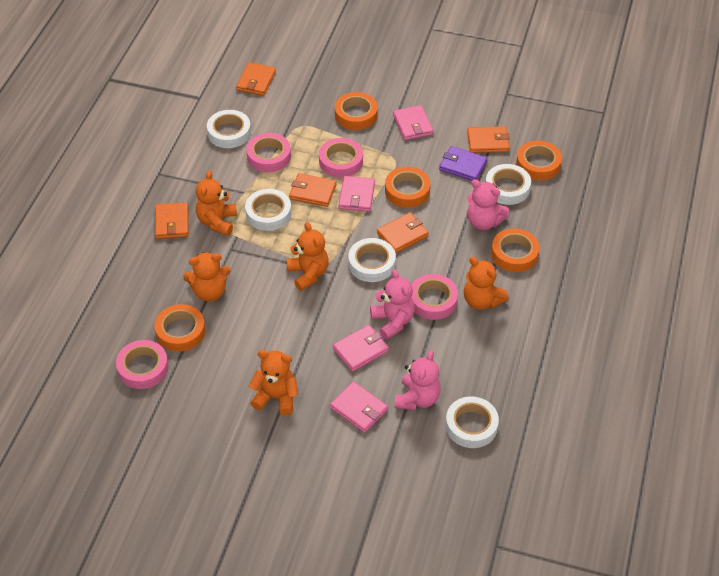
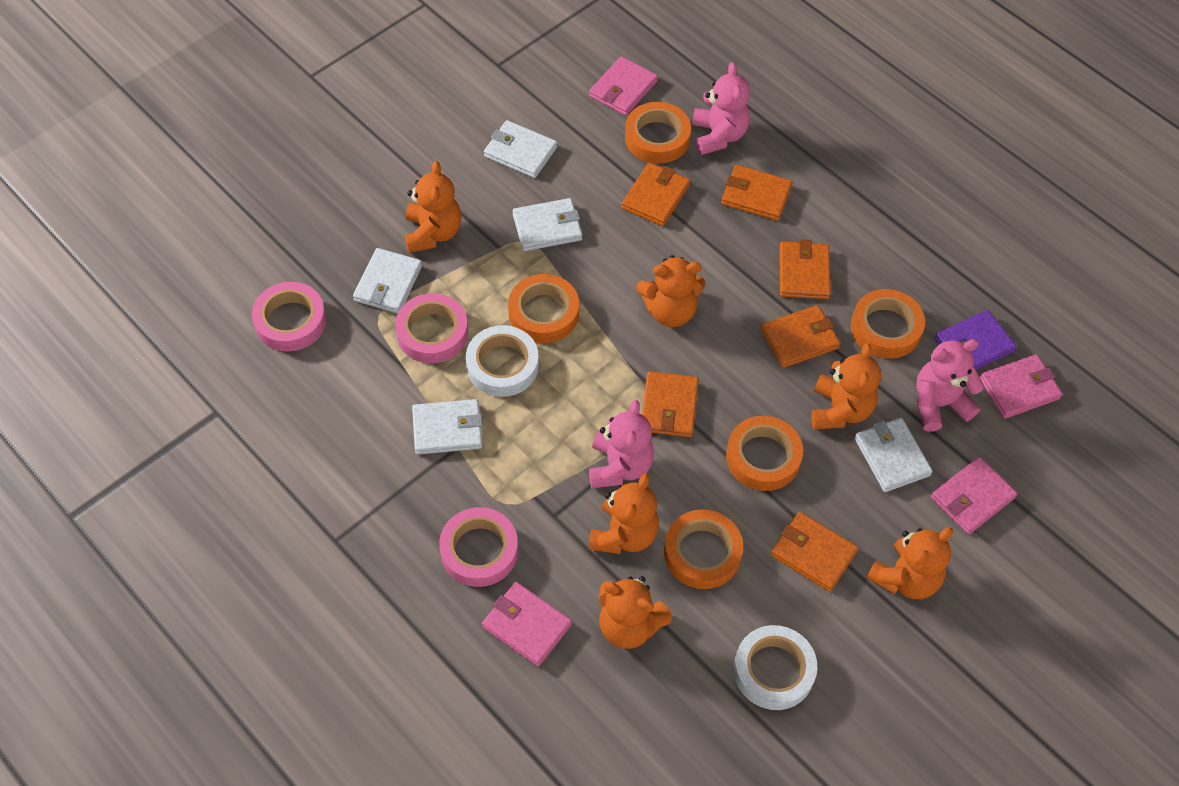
orange teddy bear: [183,252,231,301] [196,171,237,236] [249,350,298,416] [286,222,329,291] [464,257,509,310] = 5 -> [404,161,461,253] [589,473,659,554] [599,576,672,649] [637,255,706,327] [811,343,881,429] [866,527,953,599] = 6
orange wallet: [155,202,189,239] [236,62,276,96] [289,173,336,207] [377,212,429,253] [467,126,510,153] = 5 -> [621,162,690,226] [642,371,699,437] [721,165,792,221] [761,305,840,368] [771,512,858,592] [779,239,831,299] = 6
pink tape: [116,340,169,389] [246,133,291,172] [319,138,363,178] [411,274,458,320] = 4 -> [252,282,326,352] [395,293,468,363] [439,507,518,587] = 3
white tape: [207,110,251,148] [245,189,292,231] [348,238,396,282] [446,397,499,448] [486,164,531,205] = 5 -> [466,325,539,397] [734,625,817,710] = 2
white wallet: none = 0 -> [353,248,422,313] [412,399,483,455] [484,120,557,178] [513,198,582,251] [855,418,933,492] = 5

